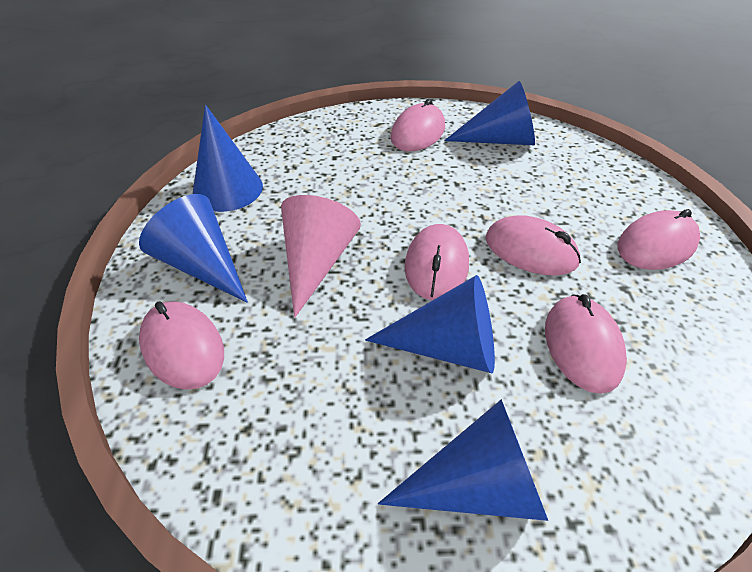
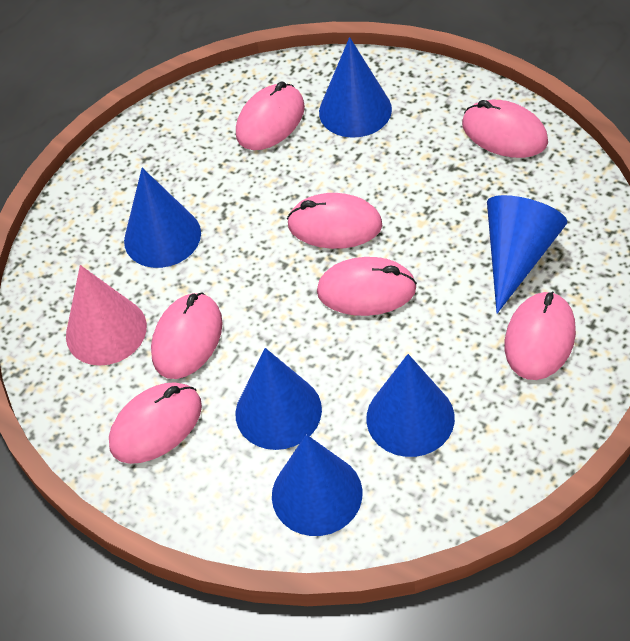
blue cone: [139,194,248,303] [193,105,263,212] [365,275,495,373] [378,399,548,521] [444,81,535,145] = 5 -> [124,168,201,268] [236,348,322,450] [272,434,362,536] [319,37,392,138] [366,354,455,457] [487,195,567,314] = 6
pink mouse: [139,301,224,390] [390,99,445,151] [405,224,469,300] [485,215,581,276] [545,294,627,394] [617,209,700,270] = 6 -> [109,382,202,464] [151,293,223,379] [236,81,305,150] [287,193,383,249] [317,257,417,316] [462,100,548,158] [505,291,576,380] = 7

